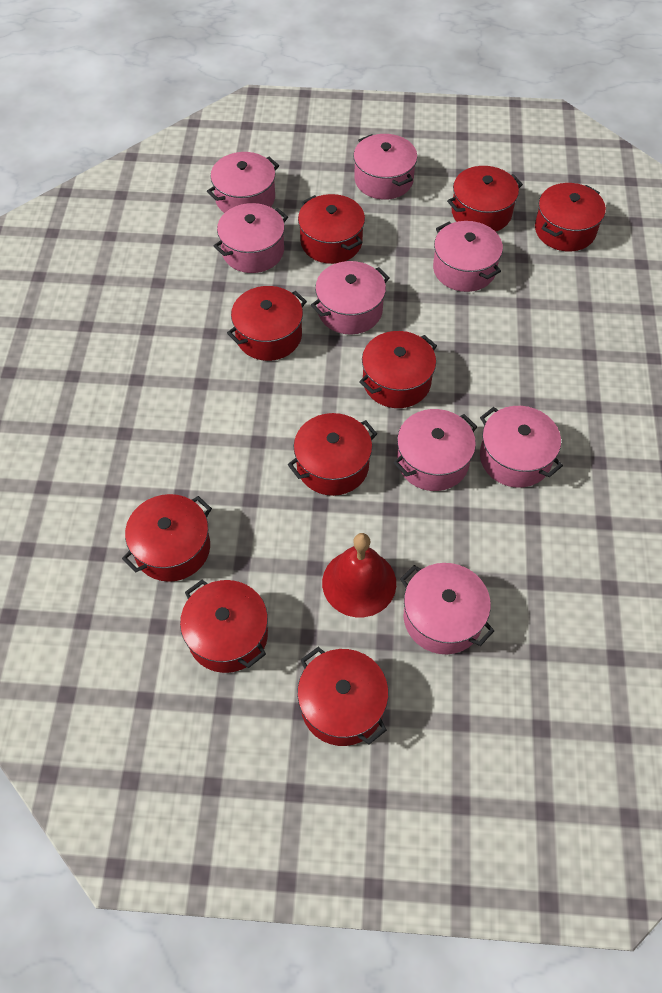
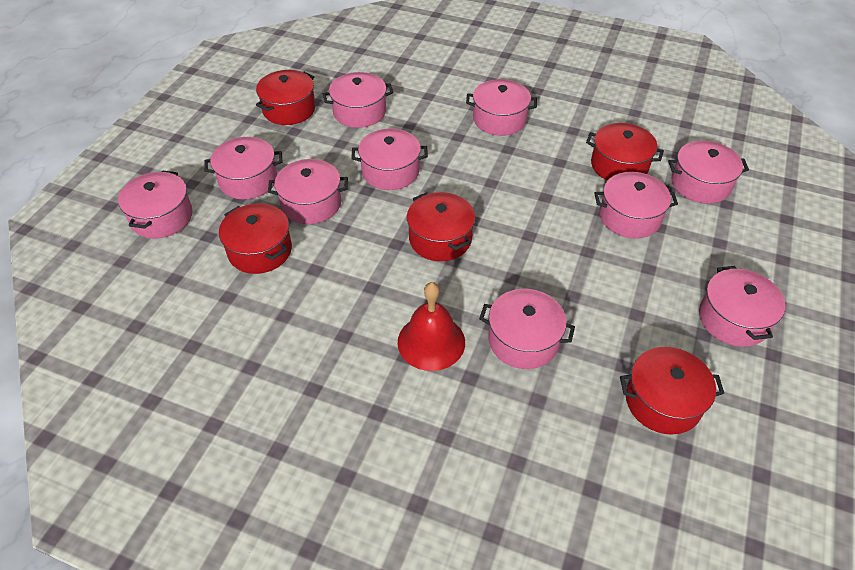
pink pot: [207,152,279,213] [214,203,288,273] [311,261,389,335] [353,134,417,200] [393,409,477,491] [400,563,494,654] [433,221,503,292] [480,406,563,488] = 8 -> [118,171,193,239] [204,137,283,199] [268,159,348,224] [323,72,393,128] [352,128,428,190] [466,79,537,136] [479,289,575,369] [594,172,678,238] [668,140,749,204] [699,266,786,347] = 10
red pot: [122,494,212,582] [180,580,268,673] [227,286,307,361] [288,413,377,496] [297,647,389,746] [298,194,365,264] [359,331,437,408] [447,166,523,232] [535,183,606,252] = 9 -> [219,203,292,274] [256,70,315,125] [407,192,475,261] [586,123,664,181] [620,347,724,435] = 5

